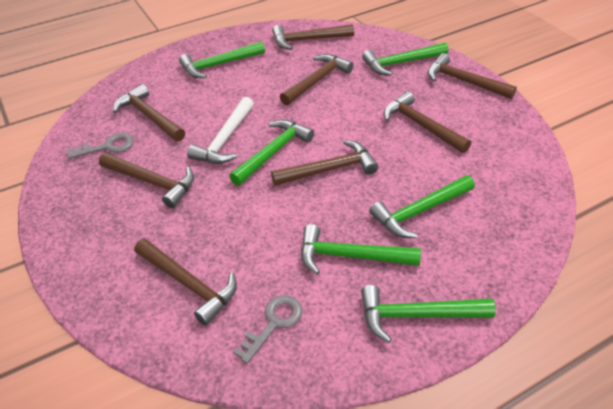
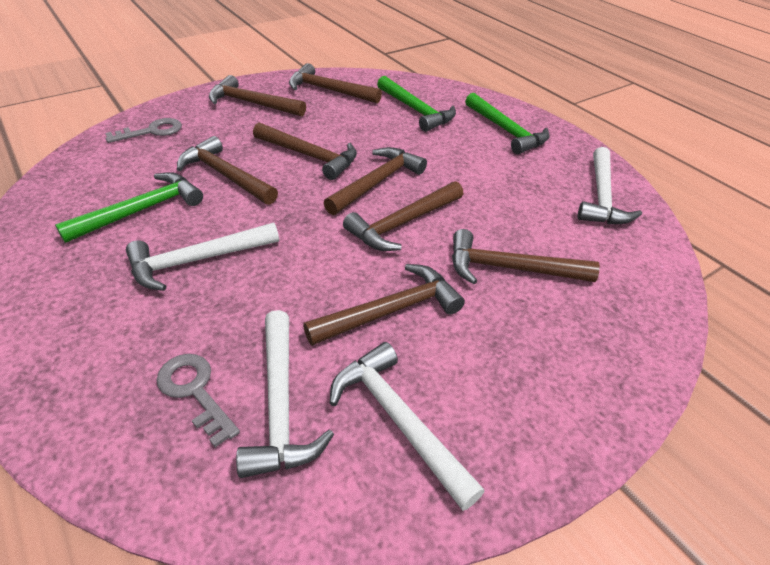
green hammer: [179,41,265,78] [229,120,314,186] [301,224,421,275] [361,285,496,343] [362,42,448,76] [369,175,475,238] = 6 -> [55,172,203,243] [377,76,456,132] [465,93,550,154] = 3
white hammer: [187,97,254,164] = 1 -> [126,223,279,291] [236,310,334,478] [329,342,485,511] [578,147,642,224] = 4

